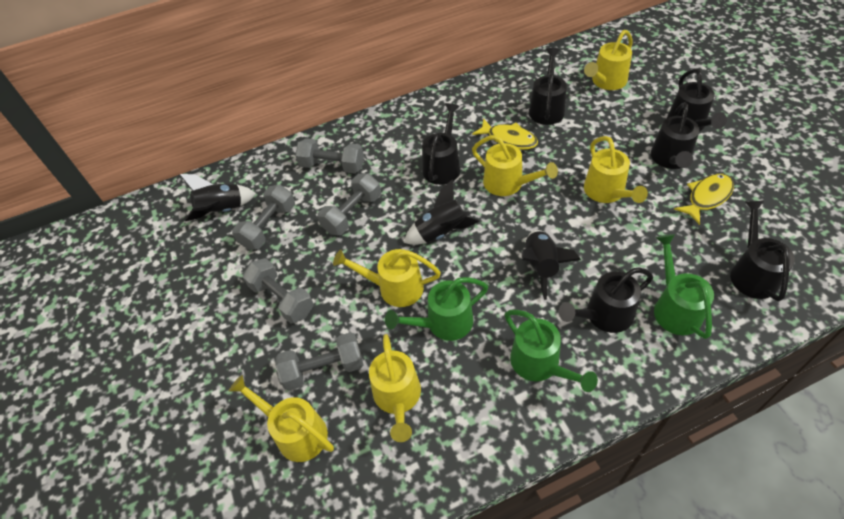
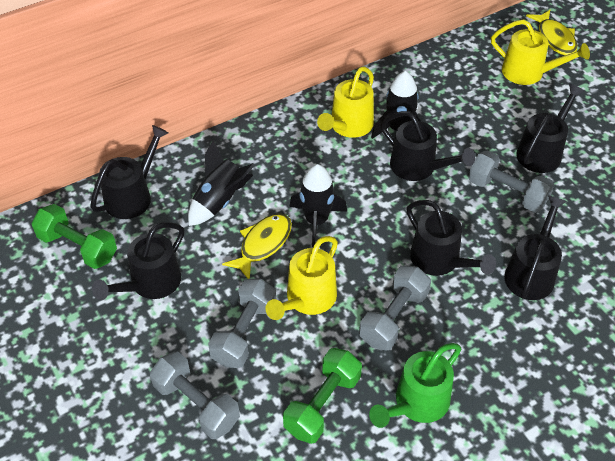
green dumbbell: none = 0 -> [31,204,117,269] [283,348,362,444] = 2
green watering can: [385,277,488,341] [505,310,598,392] [654,234,714,339] = 3 -> [369,343,461,428] = 1
grey dumbbell: [232,185,295,250] [243,258,314,324] [276,332,364,391] [295,138,364,174] [317,173,381,235] = 5 -> [150,352,240,439] [208,279,276,368] [359,265,431,351] [468,150,554,213] = 4
yellow watering can: [229,375,334,462] [333,249,441,307] [369,334,421,442] [472,135,558,196] [584,30,633,90] [584,136,648,203] = 6 -> [265,236,338,320] [317,66,374,138] [491,19,590,85] = 3

